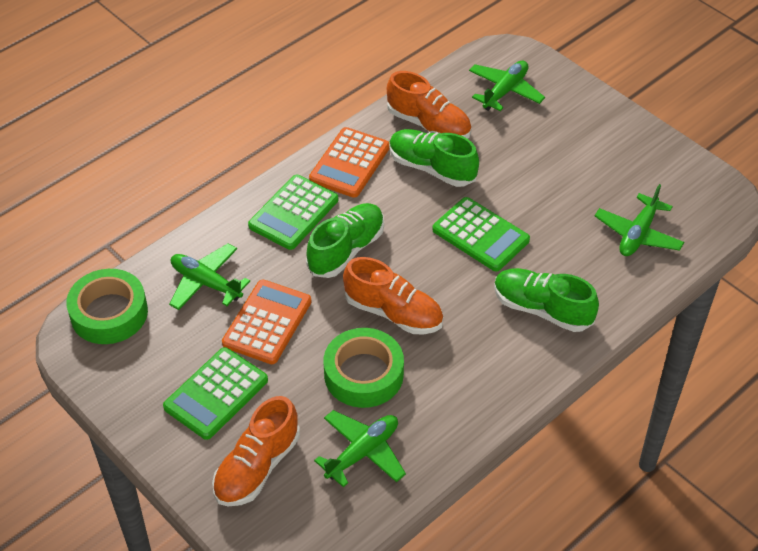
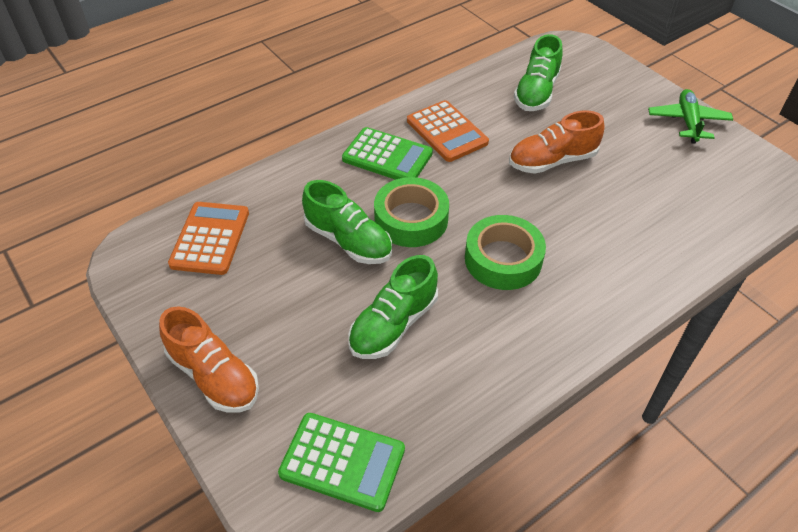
green calculator: [163,347,268,440] [248,175,338,250] [432,197,530,272] = 3 -> [278,413,405,512] [342,127,433,180] = 2
green plane: [169,244,250,310] [314,410,406,487] [469,61,545,111] [595,184,684,256] = 4 -> [648,89,733,144] = 1
orange shoe: [212,396,300,507] [343,257,443,334] [387,71,472,139] = 3 -> [159,306,259,412] [509,111,605,174] = 2

